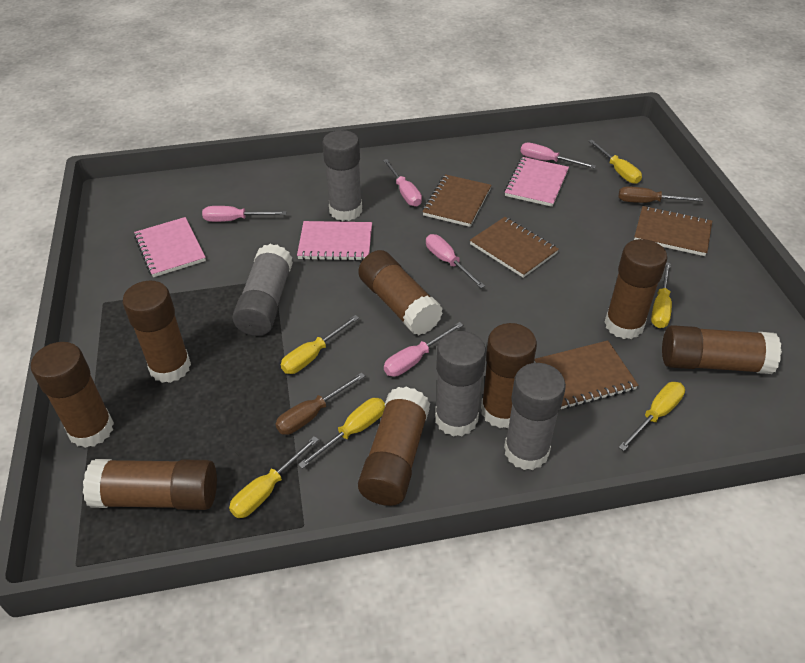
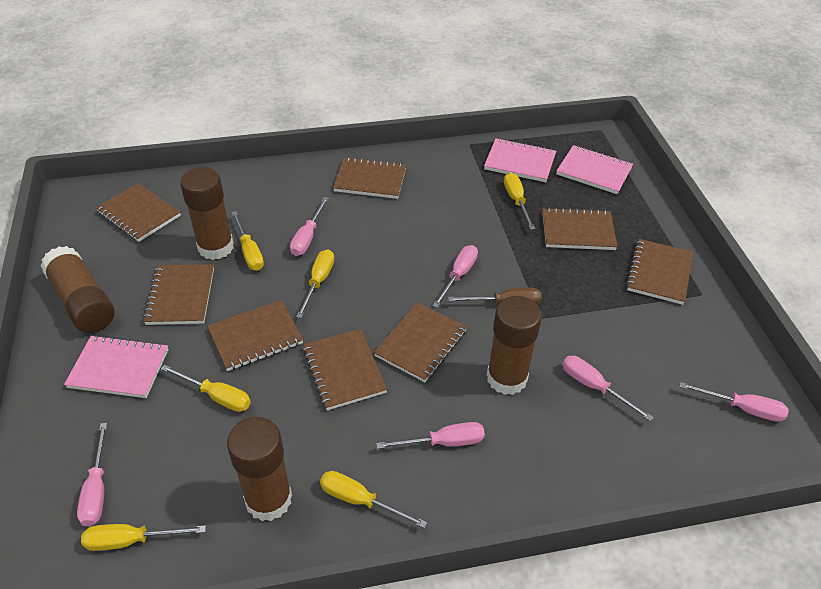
brown glue stick: [31,342,114,448] [83,459,217,510] [123,281,191,383] [358,250,443,335] [358,387,430,506] [481,323,537,428] [604,239,667,339] [662,325,782,374] = 8 -> [40,246,115,333] [180,167,234,260] [227,417,292,521] [487,296,542,395] = 4
brown notebook: [422,174,491,227] [470,217,559,278] [534,340,639,409] [634,206,712,256] = 4 -> [96,183,181,242] [143,264,214,325] [207,299,303,371] [303,329,387,410] [333,157,407,199] [374,302,467,382] [542,207,618,250] [626,239,693,305] = 8
brown screwdriver: [275,372,365,435] [619,186,703,203] = 2 -> [448,288,542,304] = 1
grey glue stick: [233,244,293,336] [322,130,362,221] [435,331,486,437] [504,363,566,470] = 4 -> none = 0
pink screwdriver: [202,206,286,222] [383,159,422,207] [384,322,463,377] [426,234,485,288] [520,143,596,169] = 5 -> [77,423,107,526] [290,197,329,256] [376,422,485,449] [433,245,478,308] [562,356,653,421] [679,382,789,422] = 6

